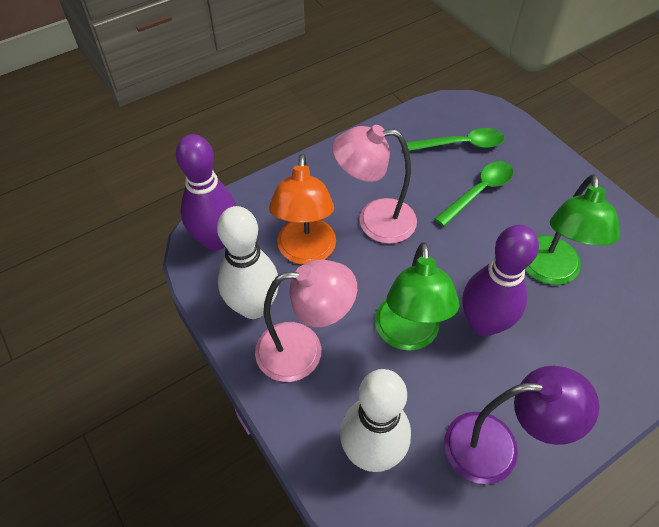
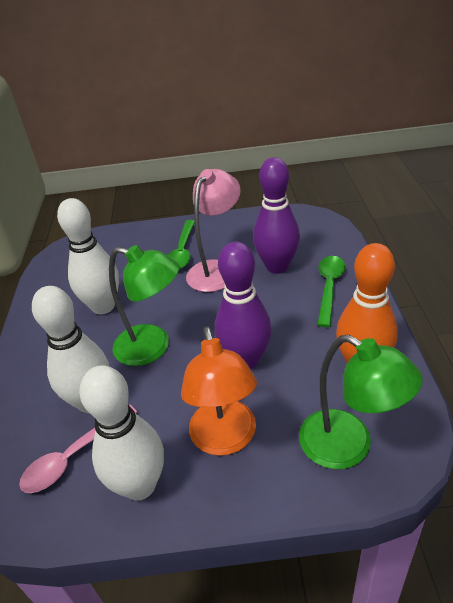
orange bowling pin: none = 0 -> [336,243,398,363] = 1
pink lamp: [255,259,357,382] [332,125,417,244] = 2 -> [186,169,241,292] = 1
pink spoon: none = 0 -> [19,404,137,493] = 1
purple lamp: [444,366,599,484] = 1 -> none = 0
white bowling pin: [217,206,279,319] [340,369,411,472] = 2 -> [32,286,109,413] [57,198,119,314] [79,365,164,501] = 3

